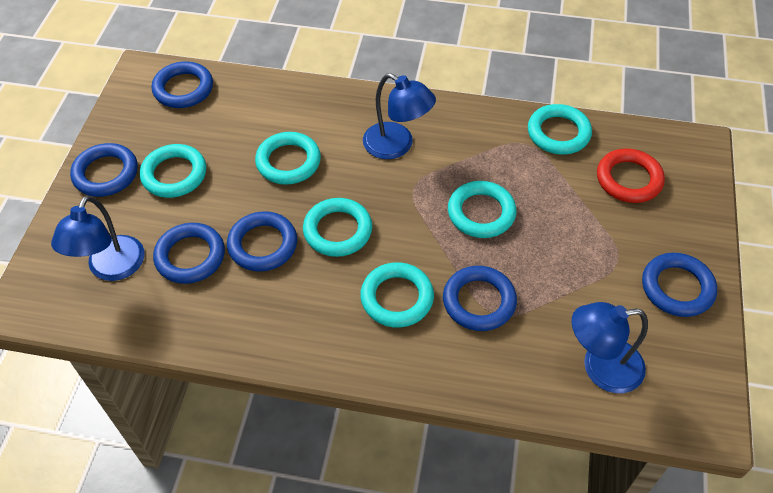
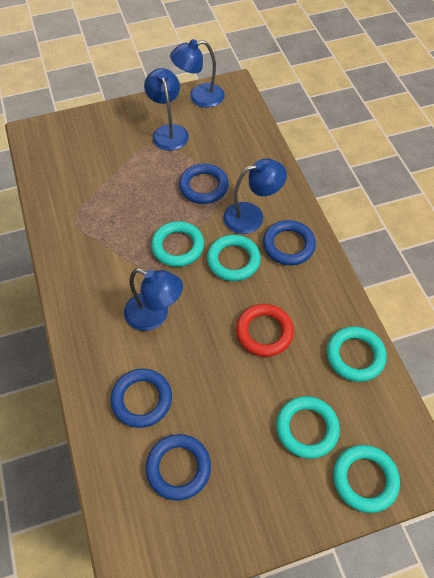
blue lamp: [51,196,144,281] [363,73,436,159] [572,302,648,393] = 3 -> [124,268,183,331] [144,68,189,151] [170,39,225,108] [223,158,287,234] = 4
blue ring: [70,143,138,197] [152,61,213,108] [153,223,225,284] [227,211,297,272] [443,266,517,331] [642,253,717,317] = 6 -> [110,369,172,428] [146,434,211,501] [179,163,229,204] [263,220,316,265] = 4
turquoise ring: [140,144,206,198] [255,132,321,185] [303,198,372,257] [360,262,434,328] [448,181,516,238] [528,104,592,154] = 6 -> [151,221,204,267] [207,235,261,281] [276,396,340,459] [327,326,387,382] [333,445,400,513] = 5

